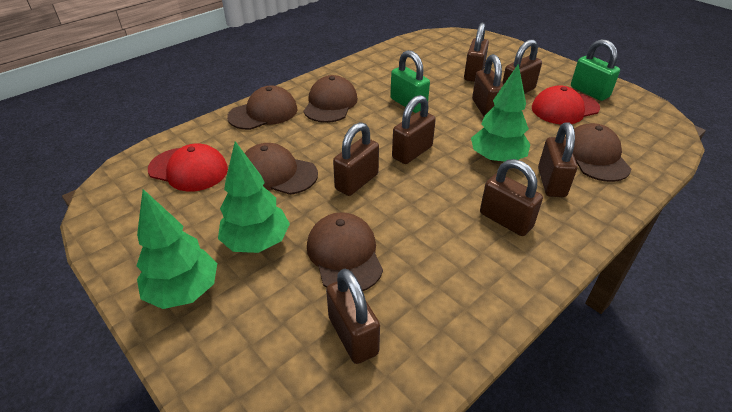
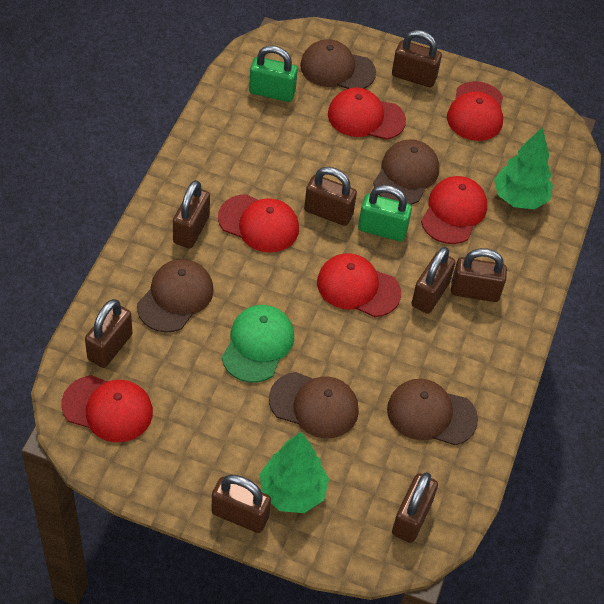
green cap: none = 0 -> [222,305,294,383] = 1
green tree: [137,189,217,309] [218,141,290,253] [471,64,531,164] = 3 -> [260,432,329,513] [494,127,553,209] = 2
red cap: [148,144,228,192] [532,85,600,125] = 2 -> [61,375,153,442] [218,194,299,253] [317,253,401,317] [328,87,406,140] [421,176,487,244] [447,81,503,141] = 6

